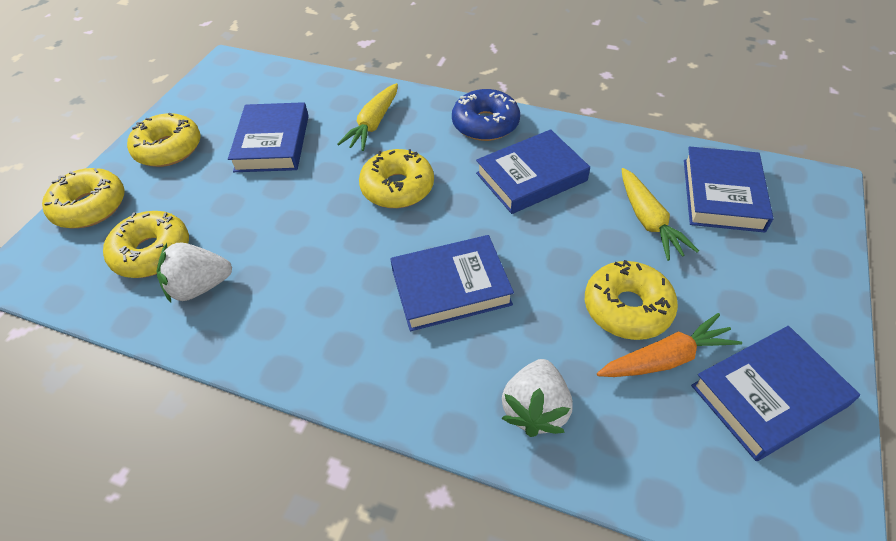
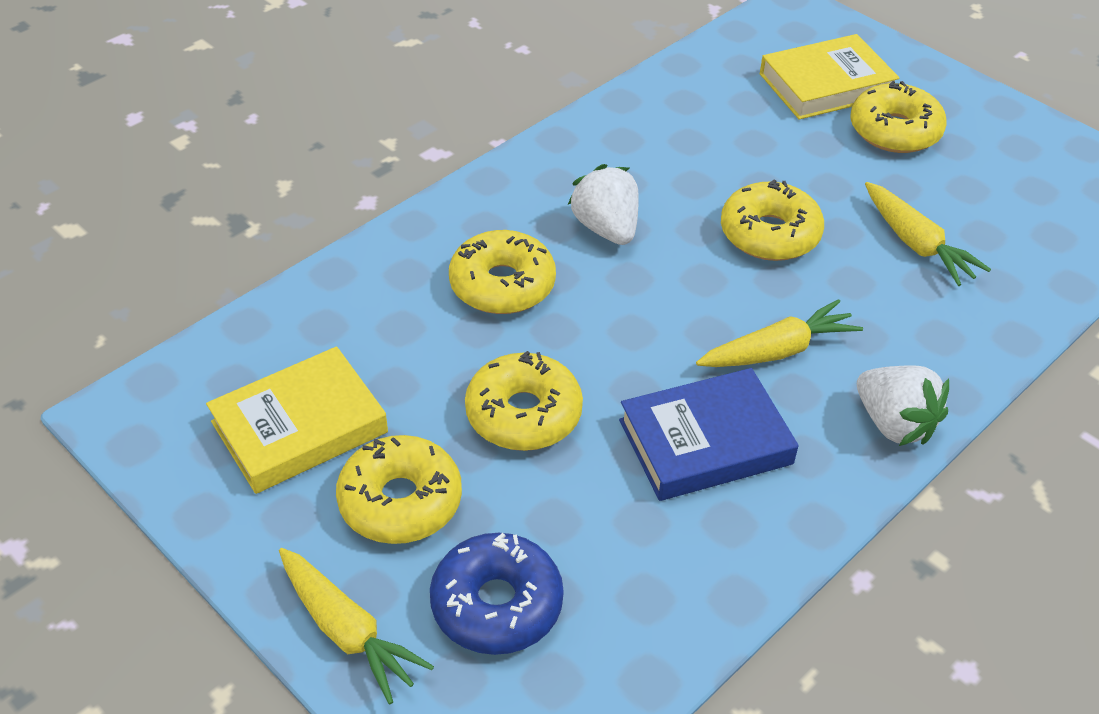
blue book: [228,102,309,172] [390,235,514,331] [476,129,590,214] [684,147,773,233] [691,326,860,461] = 5 -> [619,368,799,501] = 1
orange carrot: [597,313,742,377] = 1 -> none = 0
yellow book: none = 0 -> [206,346,388,494] [760,34,900,120] = 2
yellow carrot: [337,83,398,151] [621,168,699,261] = 2 -> [279,548,434,704] [696,299,863,367] [865,182,991,286] = 3

